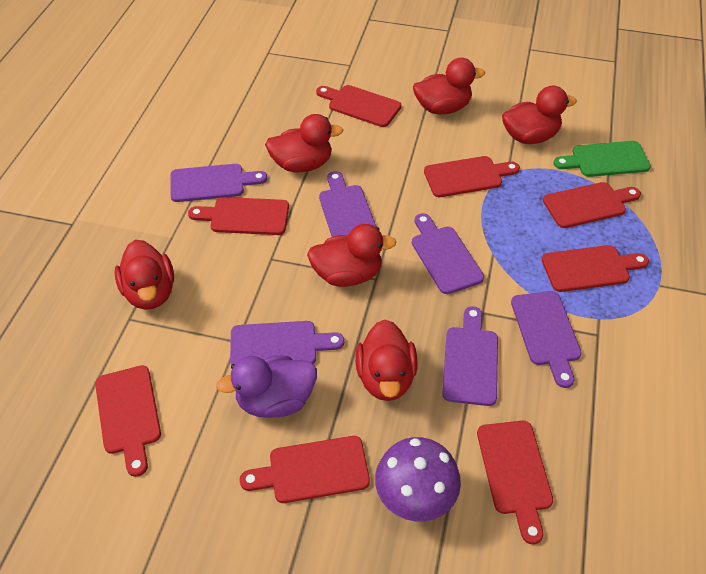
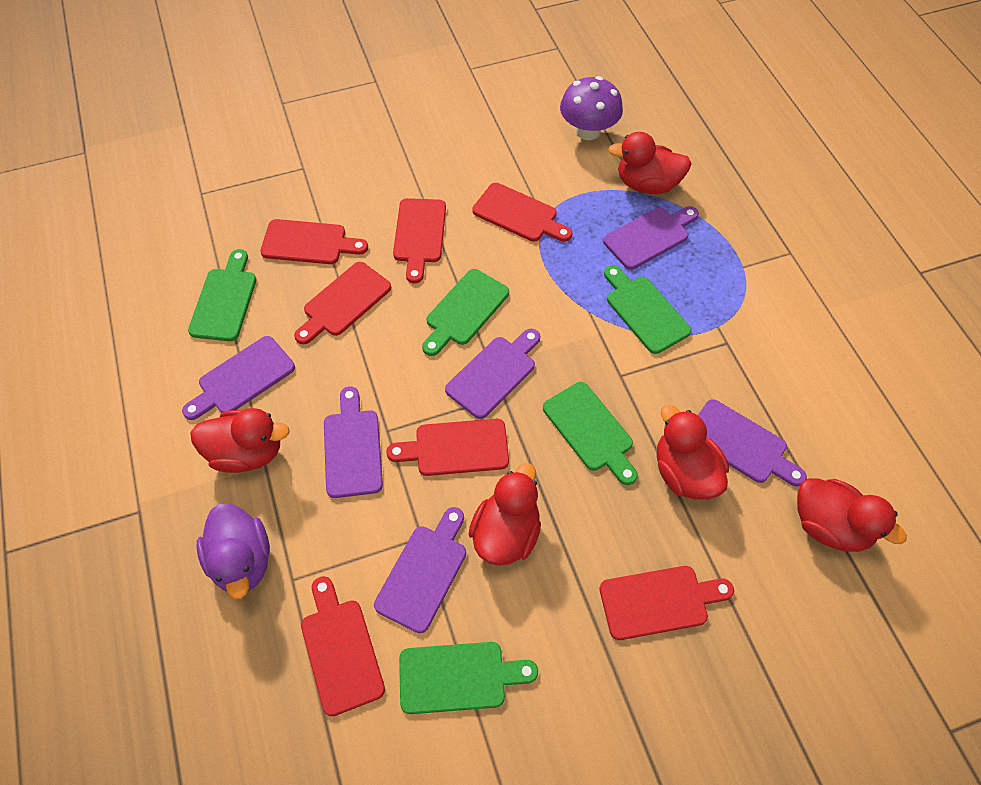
green cutting board: [553,141,651,177] = 1 -> [188,249,256,341] [399,642,538,714] [422,269,509,356] [543,382,638,485] [604,265,691,354] = 5
red cutting board: [95,365,161,477] [188,197,289,235] [240,436,370,503] [316,85,401,127] [424,156,520,197] [477,421,553,544] [542,245,649,292] [543,182,641,228] = 8 -> [260,219,368,264] [294,262,391,344] [301,576,385,717] [386,419,509,476] [393,198,446,283] [472,183,573,242] [600,566,734,640] = 7
red duck: [115,240,174,310] [265,114,343,172] [307,224,396,287] [355,320,417,401] [413,58,485,114] [502,86,577,144] = 6 -> [190,408,290,473] [469,463,541,566] [608,132,692,194] [657,405,729,500] [797,478,907,552] = 5

